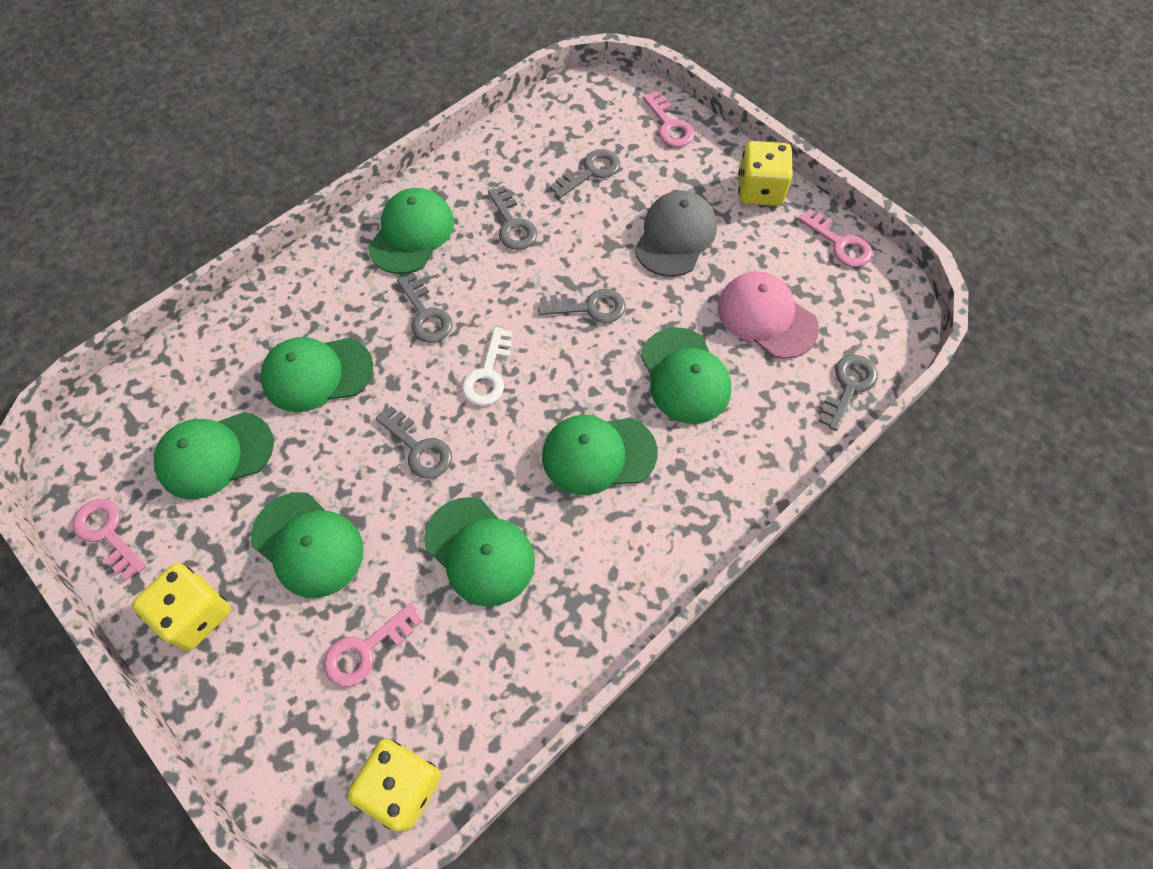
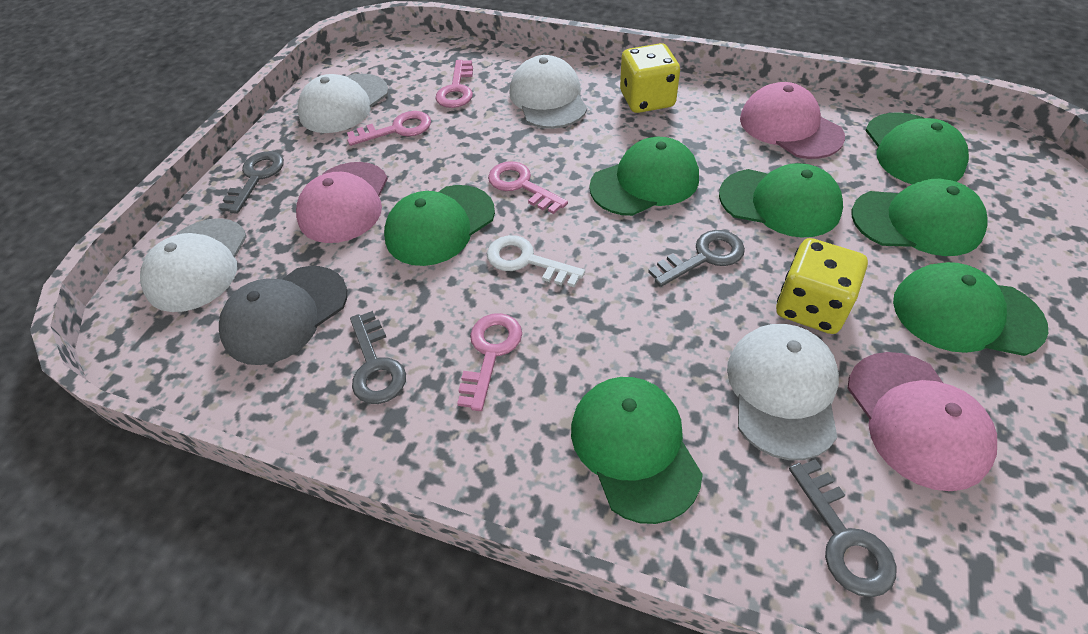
grey key: [376,406,452,478] [397,273,452,343] [488,186,537,250] [538,289,626,323] [550,149,620,199] [819,355,878,431] = 6 -> [220,151,284,214] [350,311,406,404] [648,230,745,287] [789,459,896,597] = 4
pink cap: [718,271,819,359] = 1 -> [296,162,388,243] [740,82,845,159] [848,352,997,491] = 3
white cap: none = 0 -> [140,218,247,312] [297,74,389,133] [509,55,587,129] [727,324,839,460] = 4
yellow dice: [132,563,231,651] [347,739,441,831] [738,141,793,206] = 3 -> [620,43,680,113] [776,238,868,334] = 2

